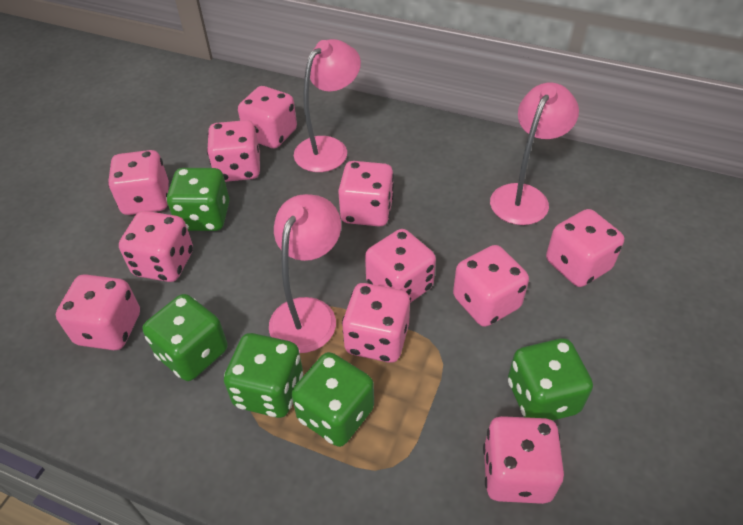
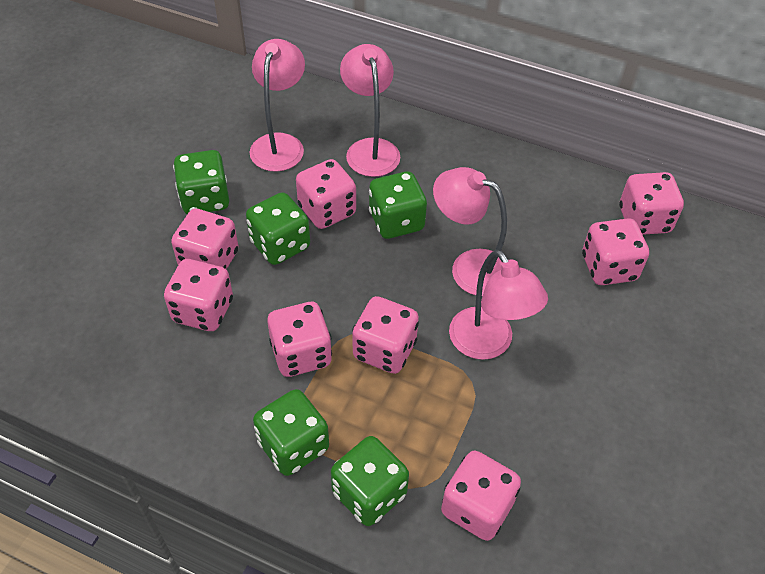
pink dice: [56,274,140,350] [108,150,169,215] [119,211,193,282] [207,120,260,182] [238,86,297,148] [338,161,394,227] [342,283,410,363] [365,229,436,303] [453,245,529,327] [483,416,564,504] [546,209,624,287] = 11 -> [164,259,233,331] [171,209,238,269] [267,302,332,377] [296,159,356,229] [352,296,419,374] [441,451,521,541] [582,218,649,285] [619,172,684,235] = 8
pink lamp: [269,194,341,353] [294,39,361,172] [490,83,579,225] = 3 -> [250,39,305,172] [340,44,400,177] [433,167,507,296] [449,250,548,360] = 4

